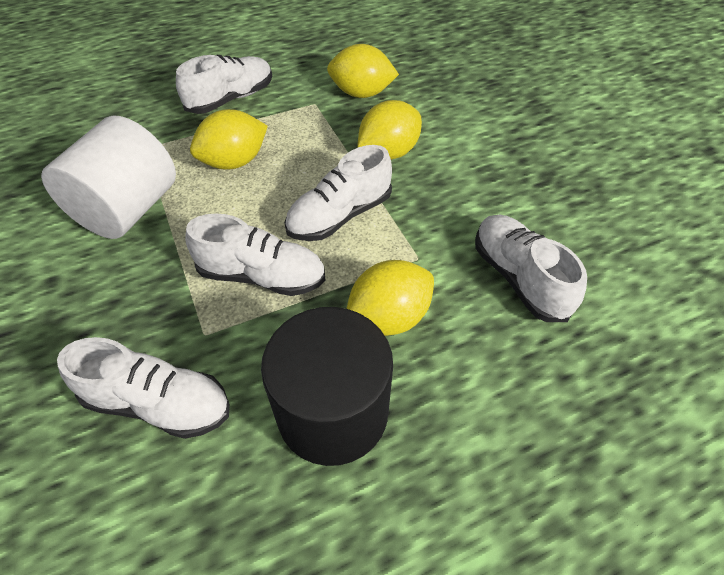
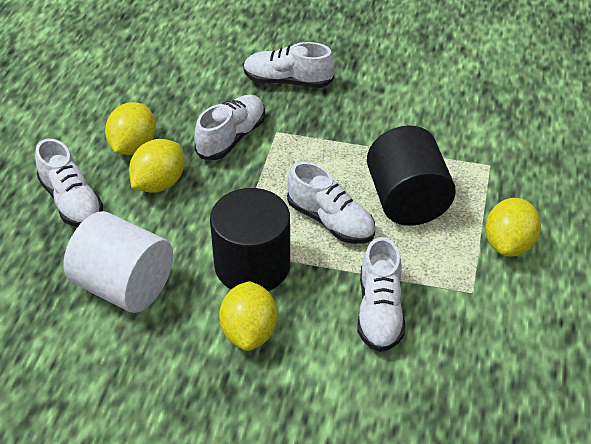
black cylinder: [261,307,393,466] = 1 -> [210,188,290,291] [367,126,456,226] = 2

